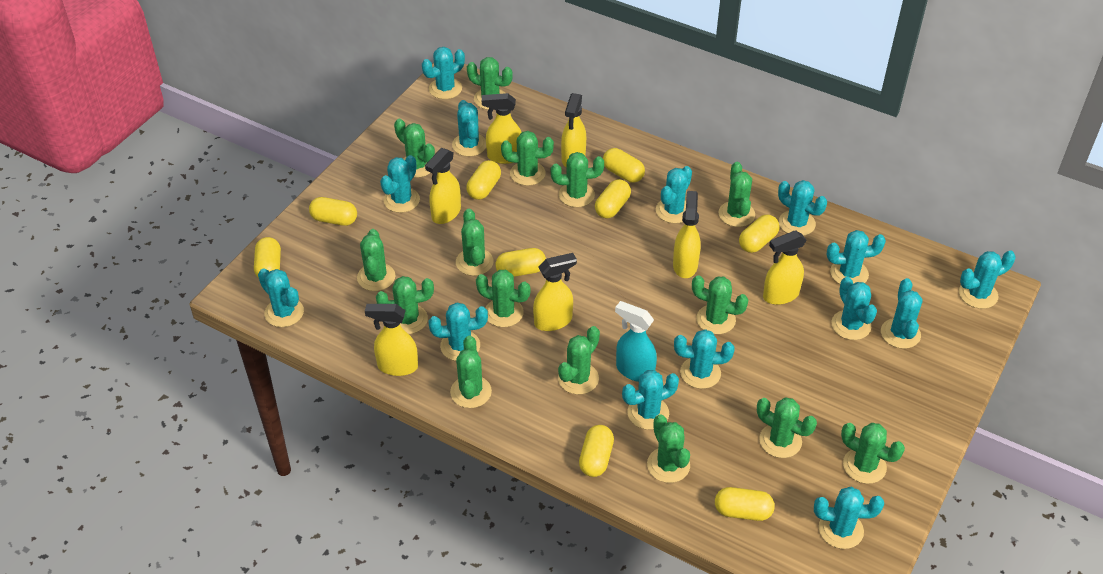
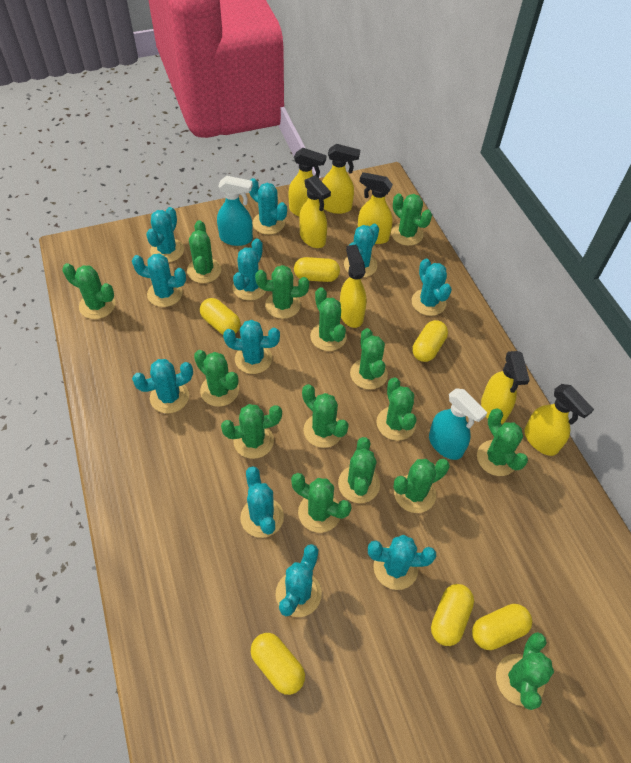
turquoise cactus: [258,268,304,327] [380,155,420,213] [422,47,465,99] [429,303,488,361] [452,100,486,157] [622,370,679,430] [656,166,692,224] [674,329,735,389] [778,180,827,236] [814,487,884,549] [827,230,886,284] [831,277,877,340] [881,278,923,349] [959,251,1016,309] = 14 -> [132,253,186,307] [132,359,193,413] [146,207,184,263] [223,320,280,374] [233,238,266,301] [240,466,284,538] [249,178,287,235] [276,544,322,617] [344,224,379,277] [368,535,436,590] [412,259,452,316] = 11
turquoise spray bottle: [615,301,657,382] = 1 -> [217,176,253,246] [429,388,488,460] = 2
yellow capsule: [254,237,281,278] [309,197,357,226] [466,160,501,200] [495,248,546,277] [579,425,614,477] [595,179,631,218] [603,148,645,183] [715,487,775,521] [739,215,780,253] = 9 -> [200,298,241,334] [251,633,305,695] [294,257,340,282] [412,320,448,362] [431,584,474,646] [472,604,532,650] = 6

